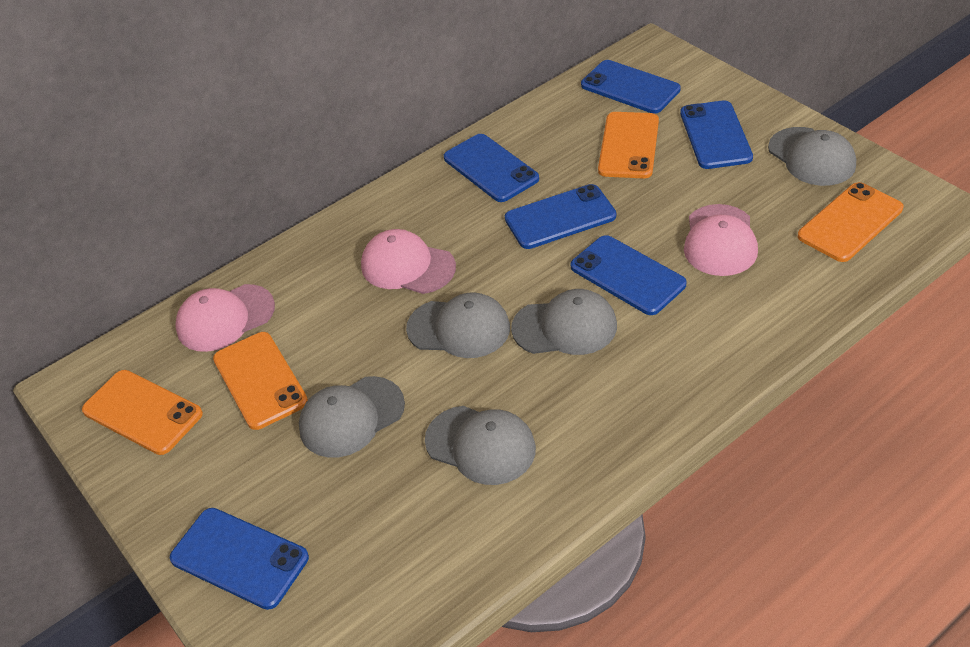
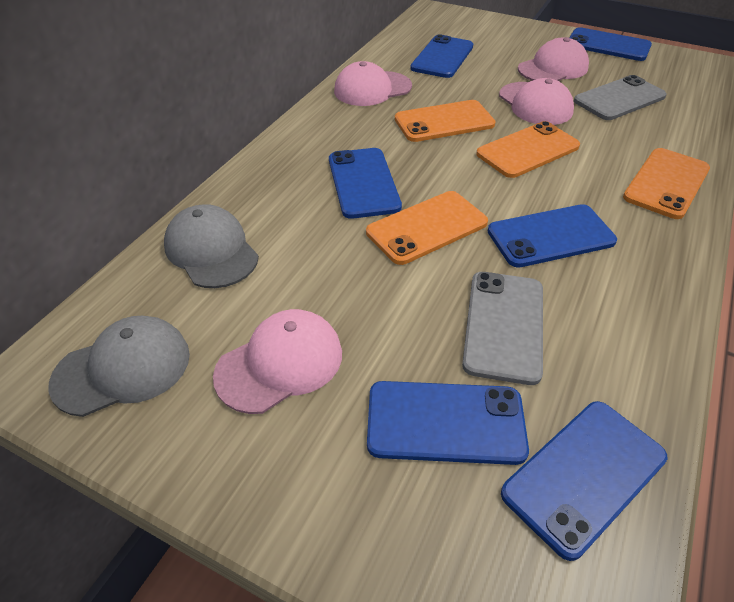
grey cap: [299,376,405,458] [406,292,510,358] [425,406,536,485] [511,289,617,355] [768,127,856,186] = 5 -> [48,316,190,417] [164,204,259,288] = 2
grey phone: none = 0 -> [462,272,543,385] [574,75,667,120] = 2
pink cap: [175,284,275,352] [361,229,456,294] [684,204,758,276] = 3 -> [213,309,342,414] [334,61,412,106] [499,78,574,125] [518,37,589,81] = 4

